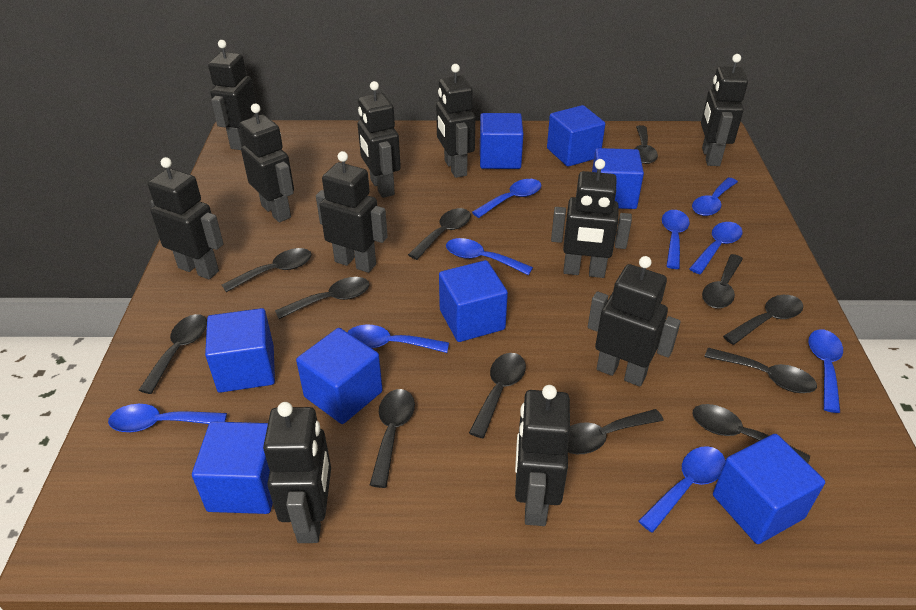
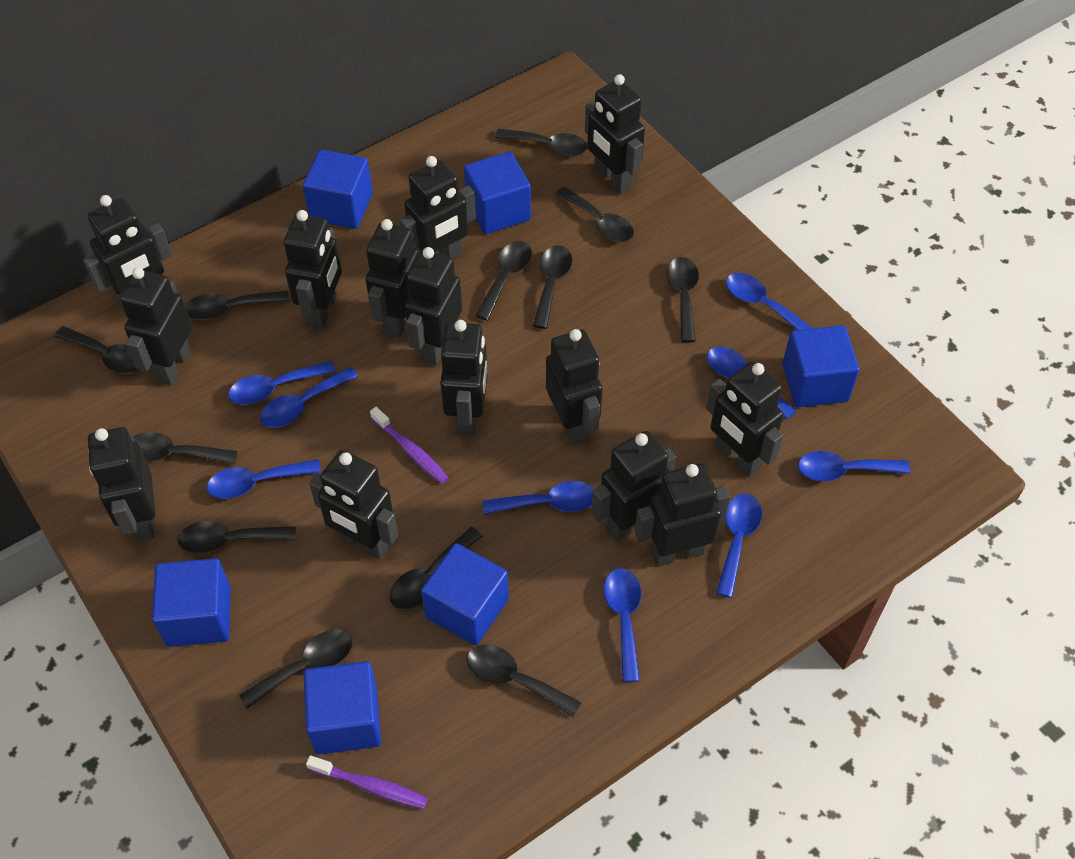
black robot: [148,157,224,279] [208,40,256,150] [239,104,294,222] [263,402,331,543] [316,151,388,273] [358,81,401,198] [436,64,475,178] [515,385,570,526] [551,159,632,278] [588,256,681,387] [701,54,748,166] = 11 -> [83,195,172,307] [88,427,155,542] [120,267,192,385] [284,210,342,329] [309,450,398,560] [366,219,419,338] [400,156,476,259] [405,247,462,366] [440,320,488,436] [546,329,603,446] [585,74,645,194] [591,431,676,542] [635,463,731,567] [706,362,783,477] = 14
blue cube: [192,422,273,514] [205,308,275,393] [296,328,383,424] [439,260,508,342] [480,113,524,169] [547,105,605,167] [592,148,644,209] [713,434,825,544] = 8 -> [152,558,231,647] [303,150,373,229] [303,661,381,755] [421,543,509,646] [464,152,531,234] [782,325,859,407] = 6
purple toothbrush: none = 0 -> [306,755,428,809] [370,407,448,484] = 2

